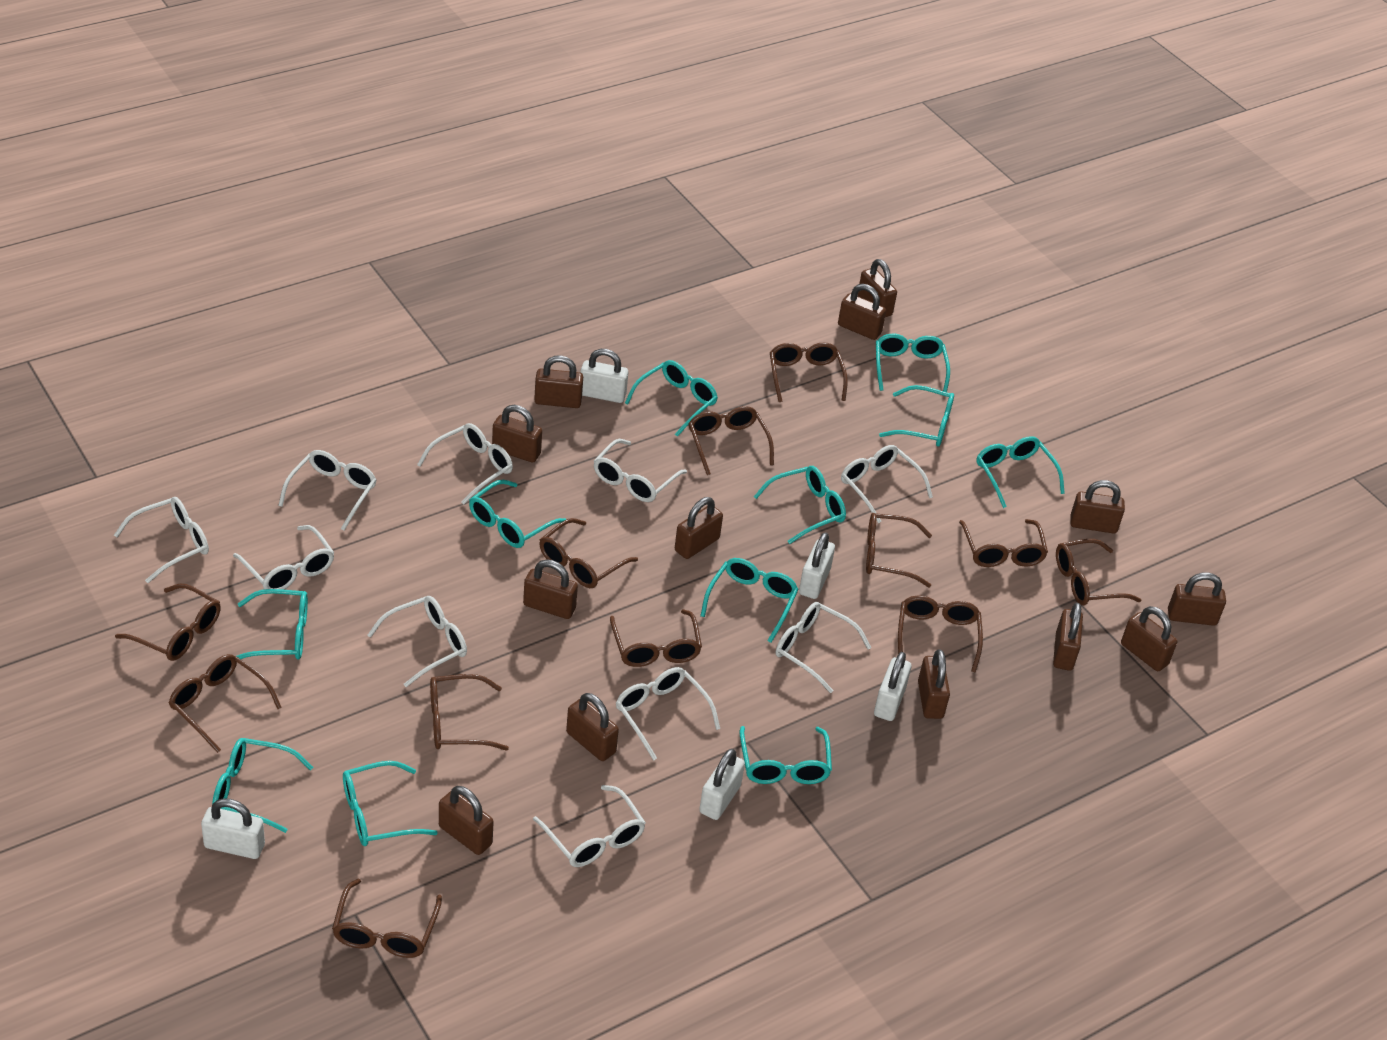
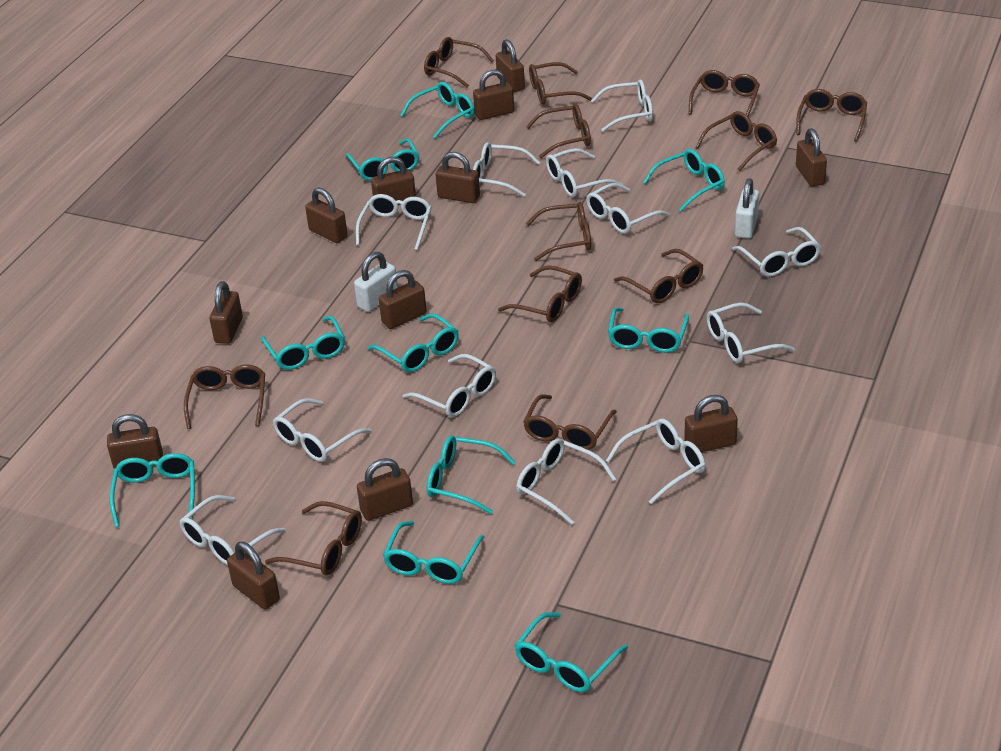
brown padlock: [439,786,494,855] [492,405,542,463] [523,559,578,619] [534,355,583,408] [566,693,619,761] [675,497,723,559] [838,284,886,340] [858,259,897,317] [918,649,950,719] [1053,603,1083,671] [1070,480,1125,534] [1121,606,1177,671] [1168,572,1226,626] = 13 -> [107,414,163,469] [210,281,243,344] [227,542,280,610] [305,187,348,243] [357,458,413,521] [371,157,416,205] [379,270,427,329] [435,152,480,203] [473,70,514,120] [496,39,525,92] [684,395,738,452] [796,128,827,186] = 12
turquoise glasses: [212,738,313,833] [237,589,308,659] [343,761,438,846] [469,480,566,548] [625,360,718,437] [700,558,799,643] [739,726,832,784] [754,466,846,544] [876,334,950,392] [879,385,954,446] [976,436,1065,508] = 11 -> [110,453,195,527] [261,316,345,370] [346,138,419,181] [368,313,459,372] [383,521,484,584] [400,82,475,139] [427,436,516,514] [514,612,628,692] [608,307,689,353] [643,149,725,212] = 10
white glasses: [114,497,209,583] [233,525,334,590] [278,450,376,530] [367,596,467,687] [417,423,513,505] [533,785,646,867] [594,439,687,502] [616,667,720,761] [776,602,872,693] [841,445,933,523] = 10 -> [180,495,285,565] [273,398,372,462] [356,194,432,250] [403,354,496,417] [473,142,540,197] [516,438,616,525] [546,148,623,197] [586,183,670,234] [591,79,653,132] [606,418,706,504] [707,303,795,363] [732,227,821,277] = 12
white padlock: [201,798,265,859] [580,349,628,403] [699,749,745,820] [799,532,835,599] [874,652,911,721] = 5 -> [354,252,398,312] [735,178,759,239] = 2

